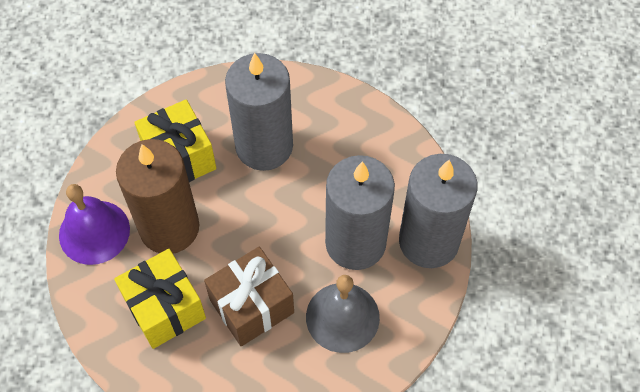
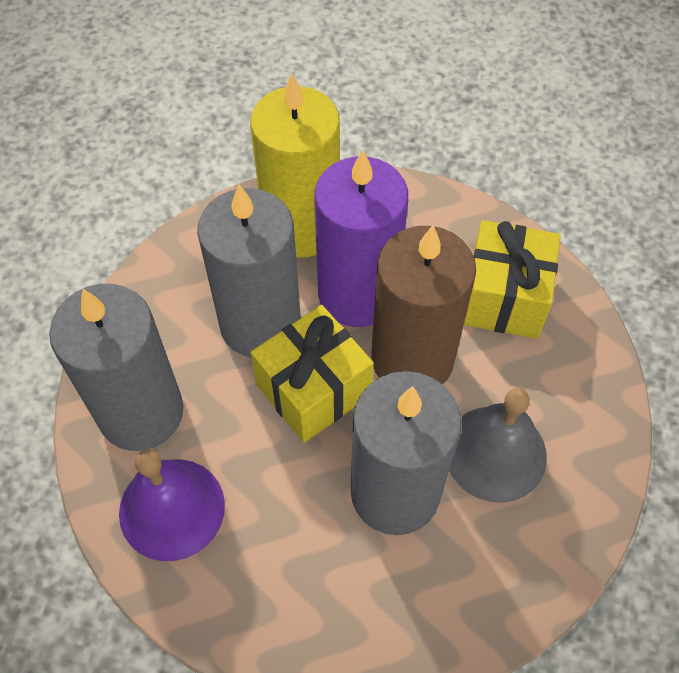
brown gift: [204,247,294,346] = 1 -> none = 0
purple candle: none = 0 -> [314,150,408,327] = 1
yellow candle: none = 0 -> [250,74,340,258] = 1

